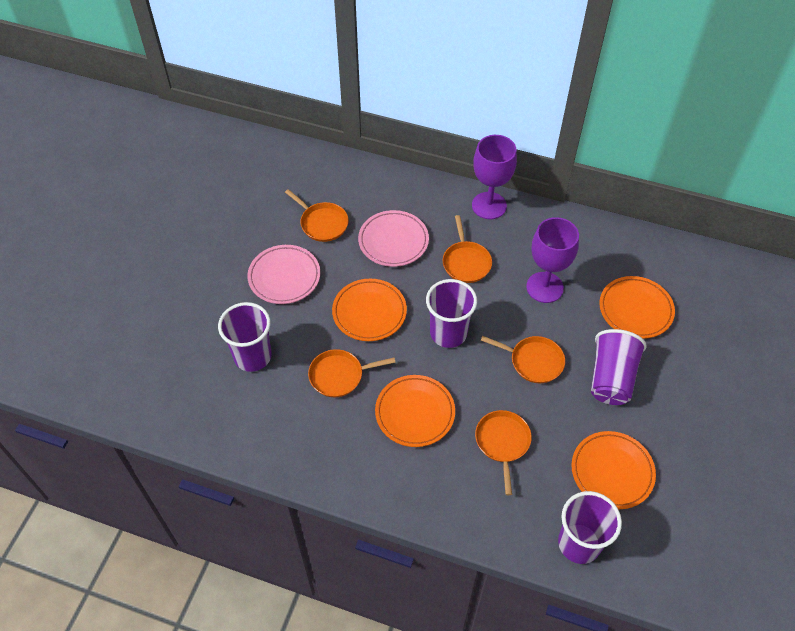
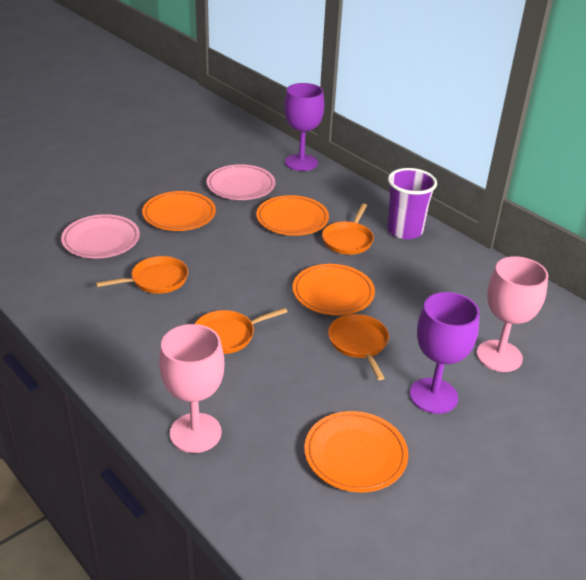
orange pan: [285,189,349,242] [308,349,396,397] [443,215,492,283] [475,410,532,495] [481,336,565,383] = 5 -> [96,256,188,294] [195,308,287,354] [322,203,374,255] [328,314,389,380] = 4
pink goblet: none = 0 -> [159,324,224,453] [476,256,548,372] = 2
purple cup: [218,302,272,372] [426,279,477,348] [558,491,622,564] [591,329,646,405] = 4 -> [387,168,437,239] = 1

